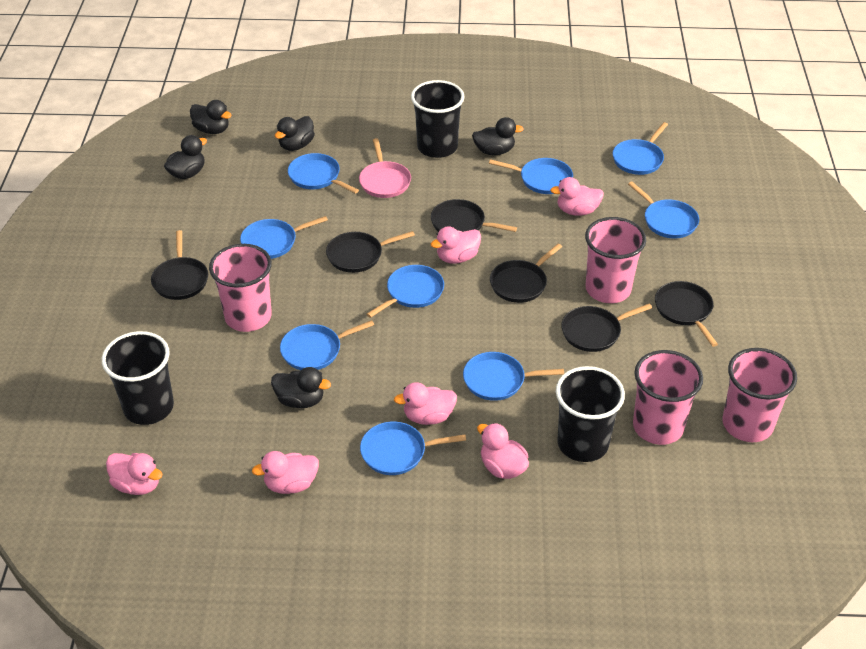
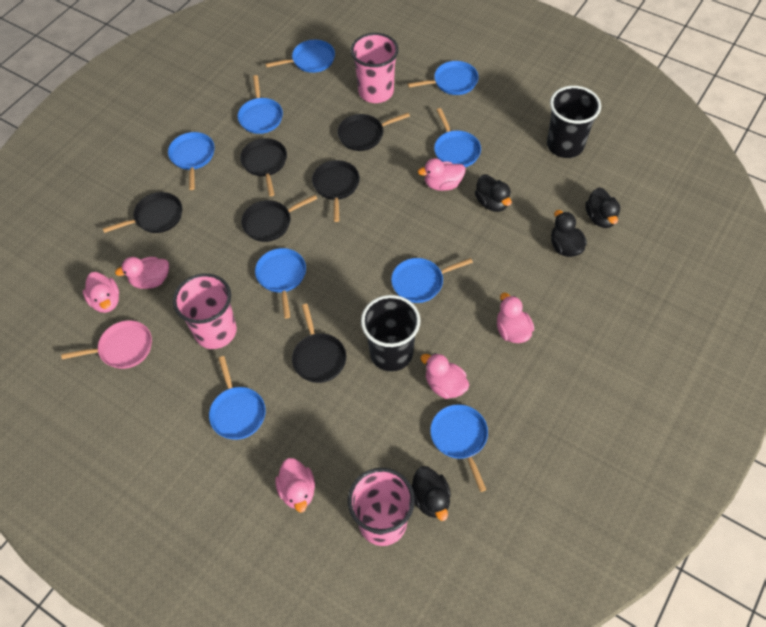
black cup: [102,331,174,425] [411,80,465,158] [556,366,625,462] = 3 -> [361,295,420,371] [547,86,601,158] = 2
black duck: [164,135,207,179] [190,100,232,134] [271,367,331,408] [275,116,315,151] [472,117,524,155] = 5 -> [411,466,451,521] [475,174,512,212] [551,210,587,257] [585,187,620,228] = 4
pink cup: [209,244,272,332] [585,217,646,303] [633,350,703,445] [723,348,797,442] = 4 -> [173,273,237,349] [348,468,415,546] [351,33,399,103] = 3

